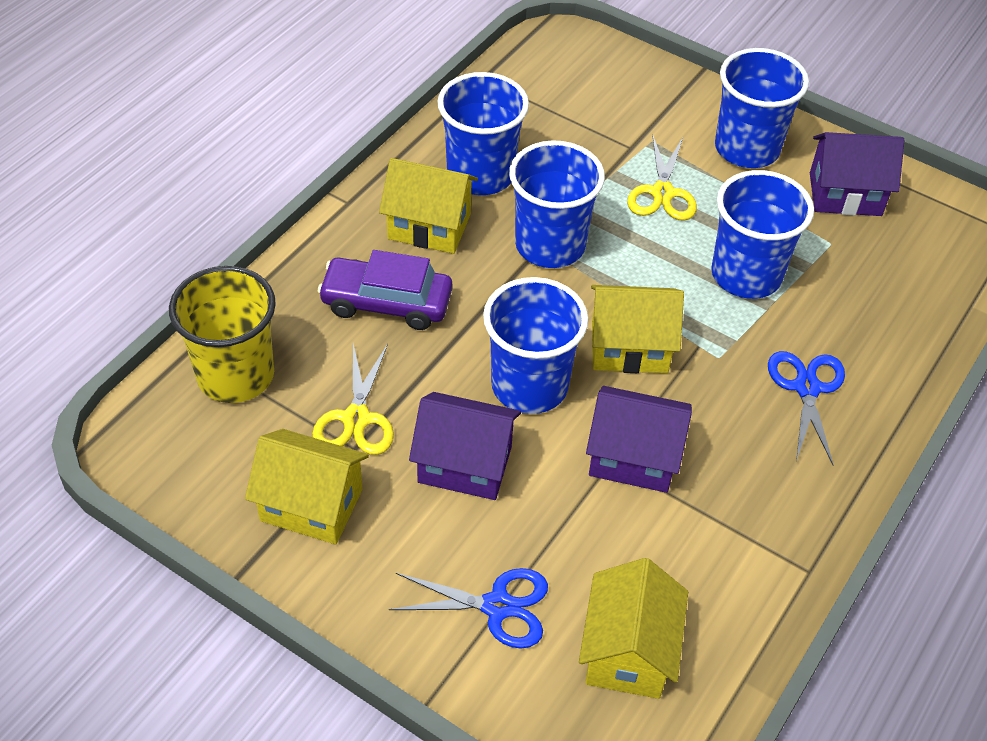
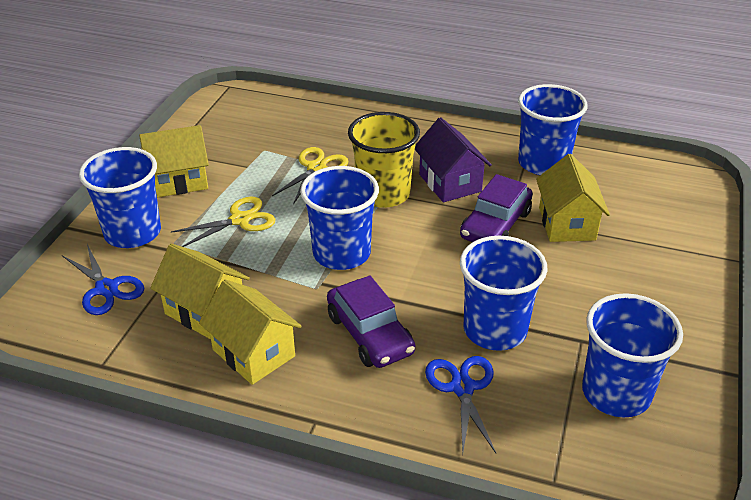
purple car: [318,250,452,330] = 1 -> [327,276,415,368] [460,174,533,242] = 2
purple house: [409,392,521,500] [586,386,692,493] [810,132,904,216] = 3 -> [415,117,492,202] = 1

